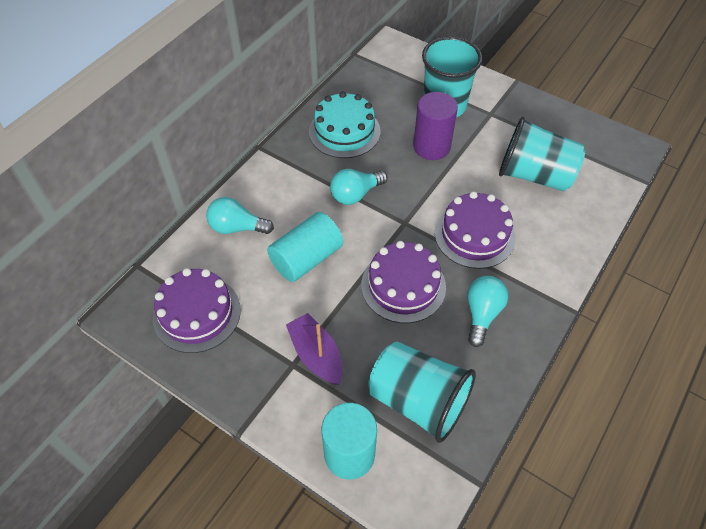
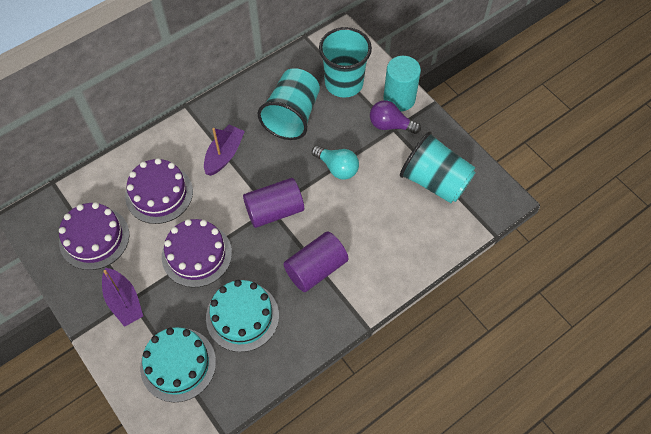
purple boat: [286,313,343,385] = 1 -> [102,268,143,327] [204,125,245,176] = 2
purple cylinder: [413,92,458,160] = 1 -> [243,178,304,228] [283,231,348,292] = 2
purple light bulb: none = 0 -> [370,100,421,134] = 1
turquoise cake: [309,92,381,158] = 1 -> [140,327,216,402] [206,280,279,352] = 2
turquoise cylinder: [267,212,343,282] [322,403,377,479] = 2 -> [384,56,421,112] = 1
turquoise light bulb: [206,197,274,234] [330,169,388,205] [467,276,508,347] = 3 -> [312,145,359,180] = 1

